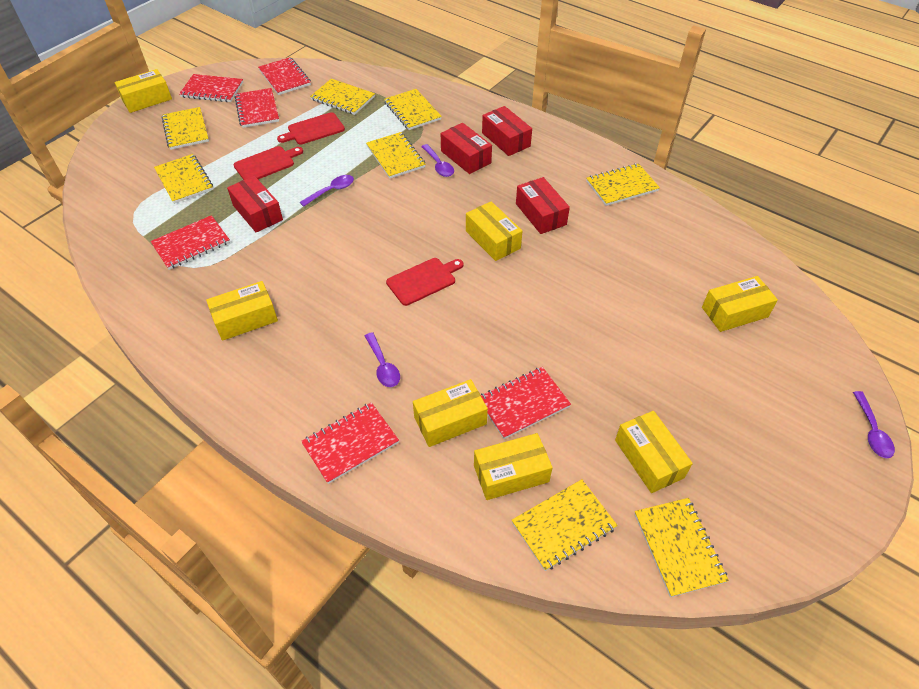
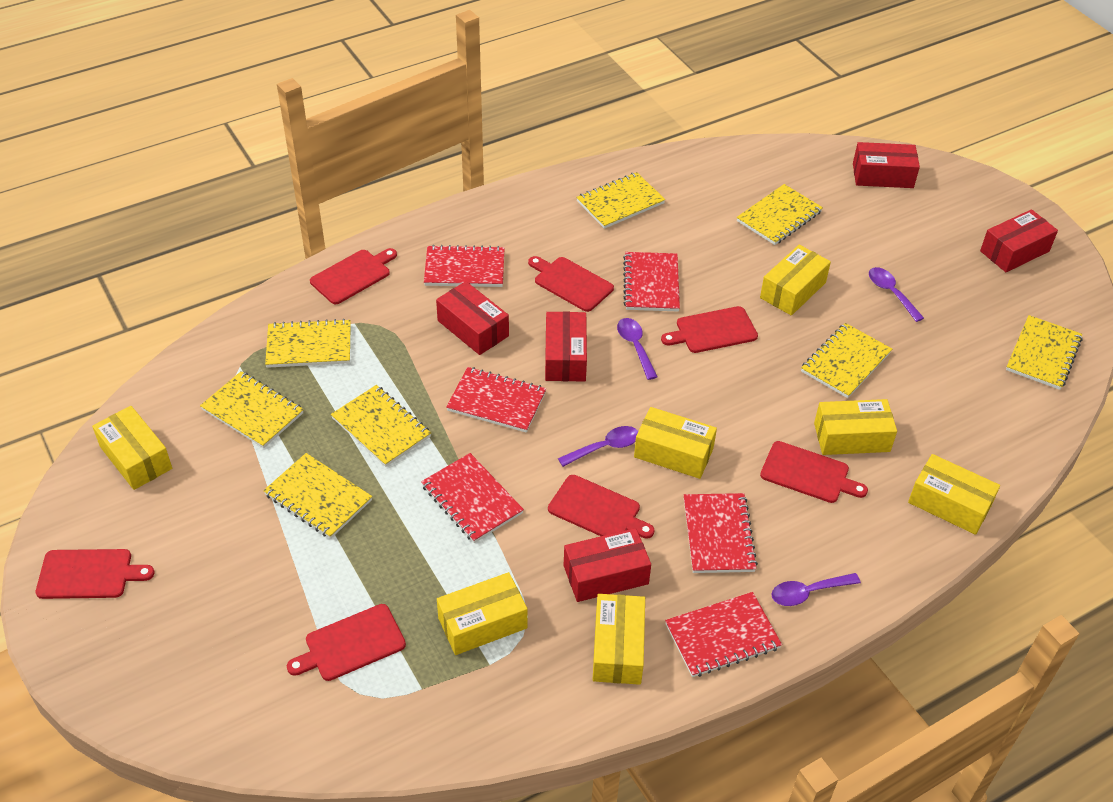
red box: [227,176,283,233] [441,123,492,174] [482,106,532,156] [516,177,570,234] = 4 -> [436,281,509,355] [545,311,587,382] [564,528,651,602] [853,142,920,188] [980,209,1058,272] = 5
red cutting board: [233,146,303,180] [277,112,345,144] [386,258,463,306] = 3 -> [36,549,154,599] [287,604,406,681] [310,248,397,304] [528,256,614,312] [548,475,655,539] [661,306,758,353] [760,441,868,503] = 7

